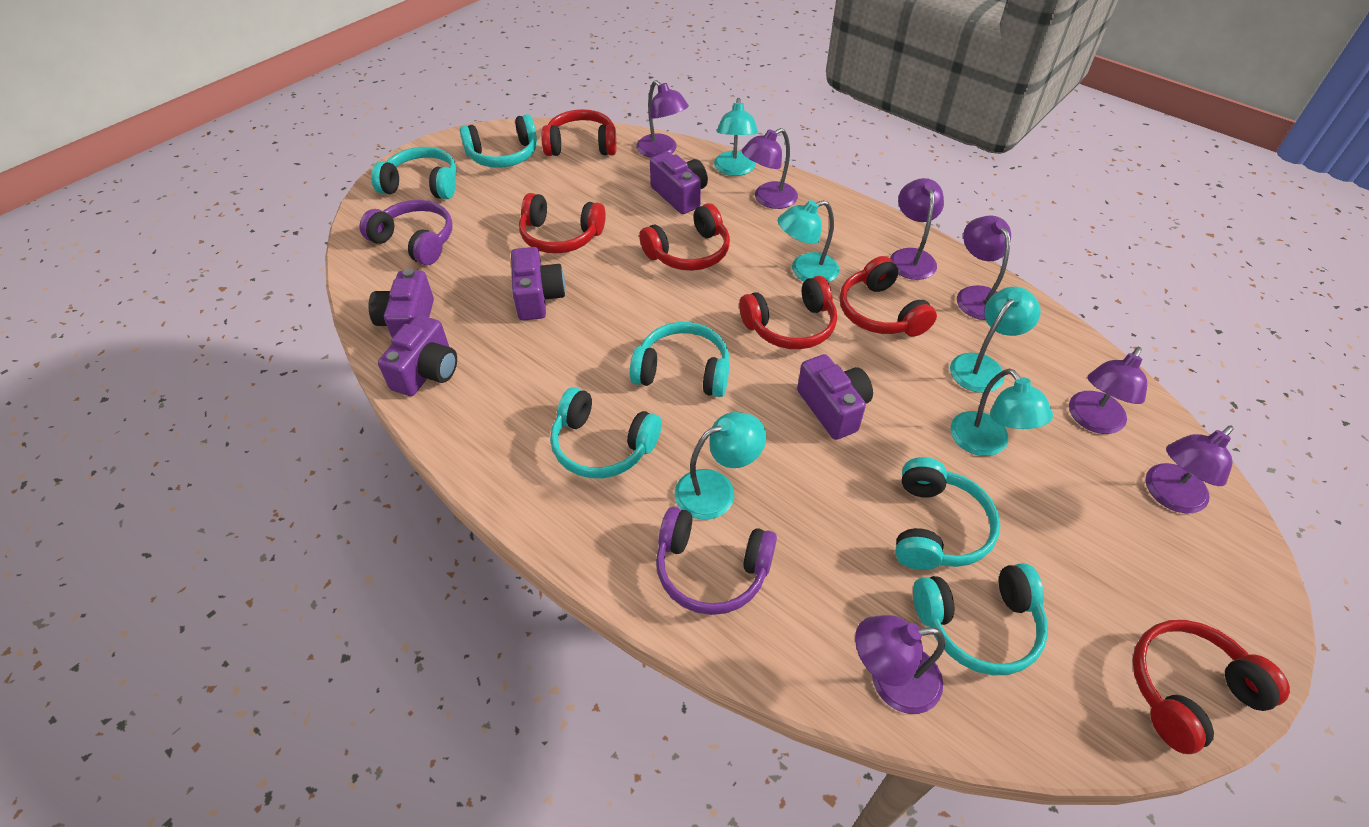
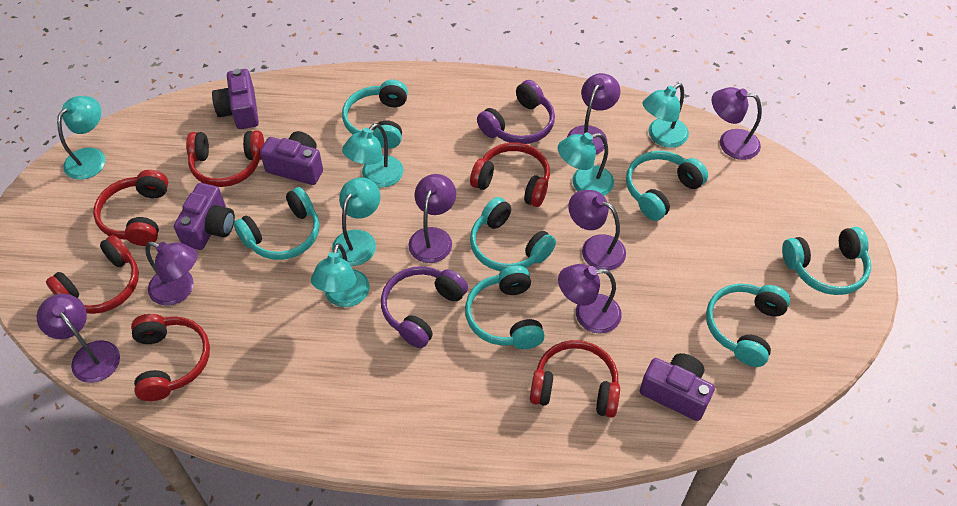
purple camera: [369,269,434,338] [378,315,457,396] [511,247,565,321] [650,152,708,214] [797,354,873,440] = 5 -> [174,183,235,250] [212,68,259,129] [260,131,323,185] [640,353,715,421] = 4
turquoise headphones: [371,147,457,199] [460,114,537,168] [550,387,662,478] [630,322,730,397] [895,457,1000,570] [913,563,1048,675] = 6 -> [234,187,319,260] [342,80,408,149] [465,266,545,349] [470,197,556,271] [626,151,708,221] [706,284,790,367] [782,227,871,295] = 7
turquoise lamp: [675,412,766,520] [714,98,758,176] [778,200,839,283] [950,287,1041,393] [951,369,1053,456] = 5 -> [57,96,106,180] [311,243,370,307] [332,177,380,266] [342,123,404,187] [558,132,614,196] [643,83,689,148] = 6

